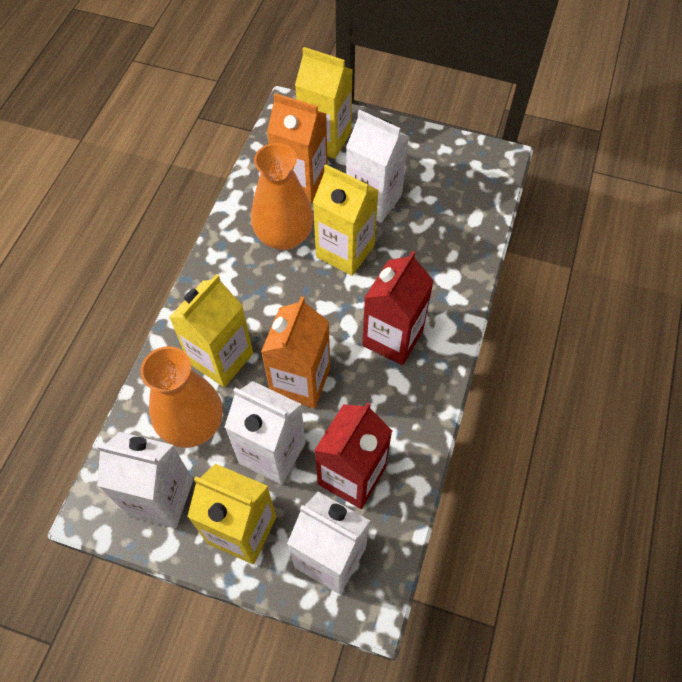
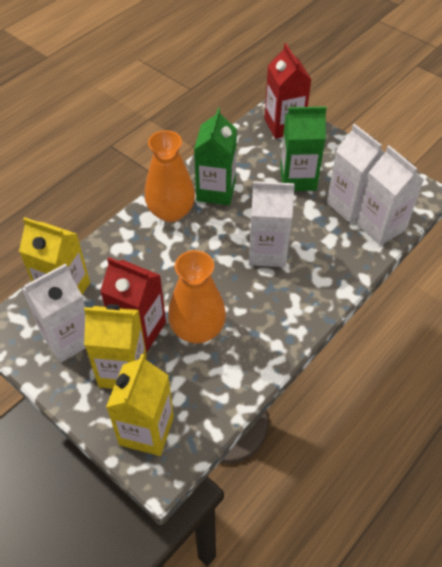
green carton: none = 0 -> [194,108,237,205] [280,106,327,191] = 2
orange carton: [261,296,330,408] [267,93,327,203] = 2 -> none = 0
yellow carton: [169,274,253,387] [187,464,277,564] [295,47,353,159] [313,164,379,276] = 4 -> [19,217,90,295] [84,304,147,389] [106,354,174,456] = 3

